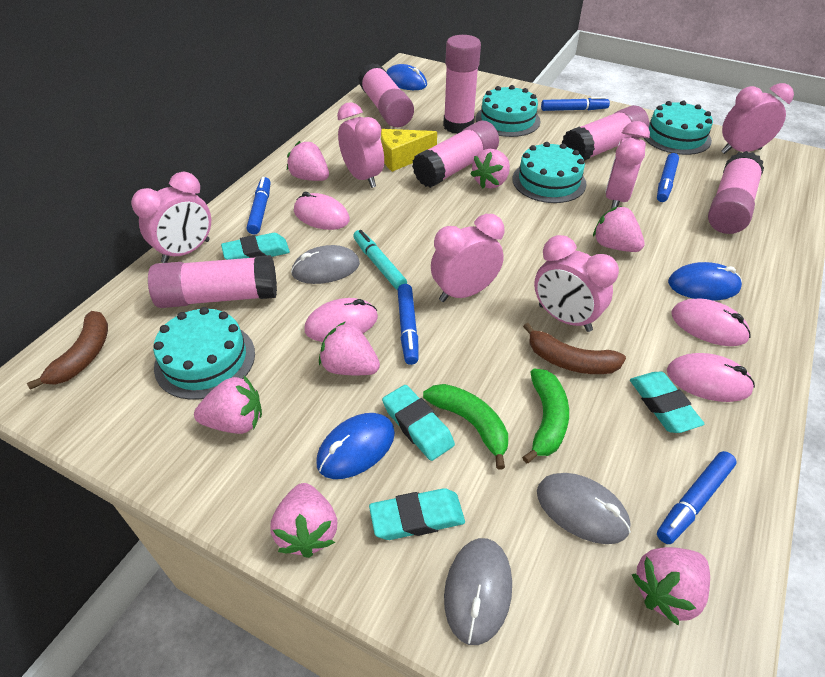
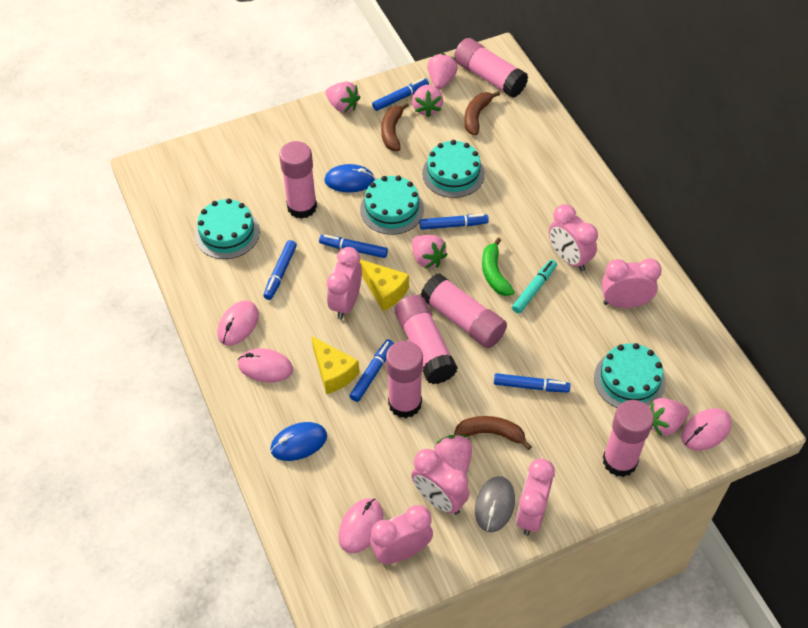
blue marker: [247,177,271,235] [398,284,418,365] [541,97,610,111] [657,153,679,202] [657,451,737,544] = 5 -> [263,240,297,300] [319,235,388,258] [350,339,394,402] [372,78,429,111] [420,214,489,230] [494,373,570,392] = 6
blue mouse: [316,413,395,479] [386,64,427,90] [668,262,742,301] = 3 -> [270,422,327,461] [324,164,375,192] = 2
brown banana: [27,311,108,390] [523,323,626,374] = 2 -> [381,102,409,151] [454,416,532,450] [464,91,500,135] = 3
green banana: [423,384,508,470] [522,369,569,464] = 2 -> [482,238,514,296] = 1
grey mouse: [291,245,360,284] [444,538,512,645] [537,473,631,544] = 3 -> [475,476,515,532] = 1
pink strawberry: [194,376,262,434] [271,483,337,558] [287,141,329,181] [319,321,380,375] [470,149,510,189] [593,206,645,252] [632,547,710,626] = 7 -> [326,82,360,113] [412,85,443,117] [412,235,448,269] [427,53,458,89] [434,435,472,475] [649,398,689,437] = 6
turquoise eraser: [221,233,290,260] [369,488,465,540] [382,385,455,461] [630,372,705,433] = 4 -> none = 0
yellow cheese: [381,129,437,172] = 1 -> [311,336,359,394] [359,259,409,311] = 2

